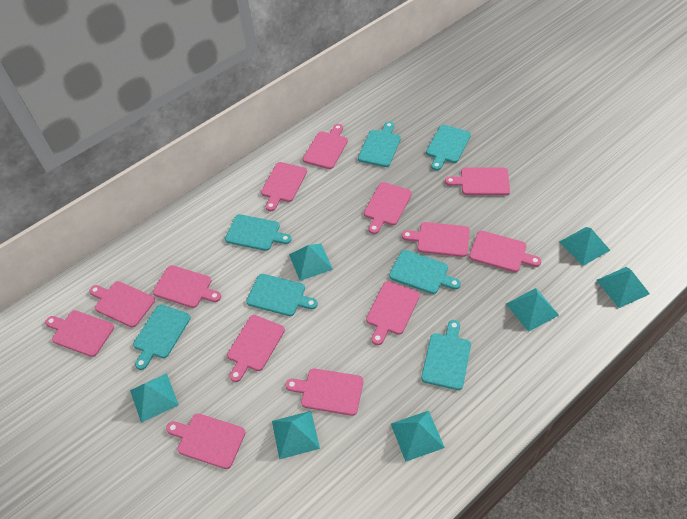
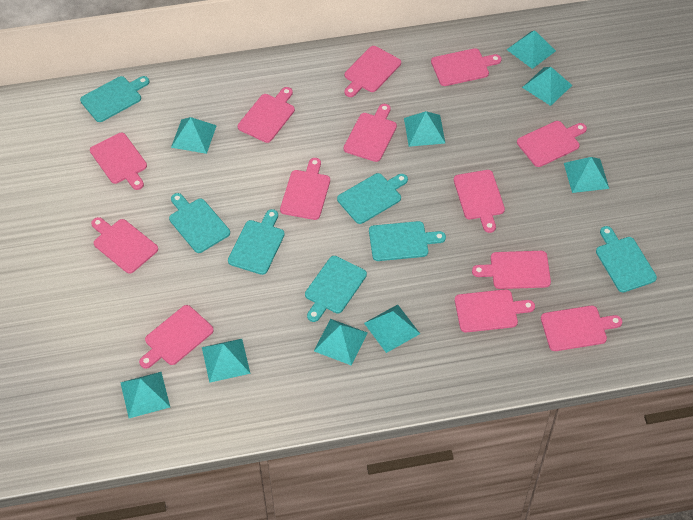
turquoise pyramid: [130,373,179,423] [272,411,320,459] [289,244,333,281] [391,411,445,462] [506,288,559,332] [559,227,610,266] [596,267,650,308] = 7 -> [120,372,170,418] [171,117,217,154] [202,339,250,383] [314,319,368,366] [364,304,420,353] [404,111,445,147] [506,30,556,69] [522,67,572,106] [564,157,609,193] = 9

